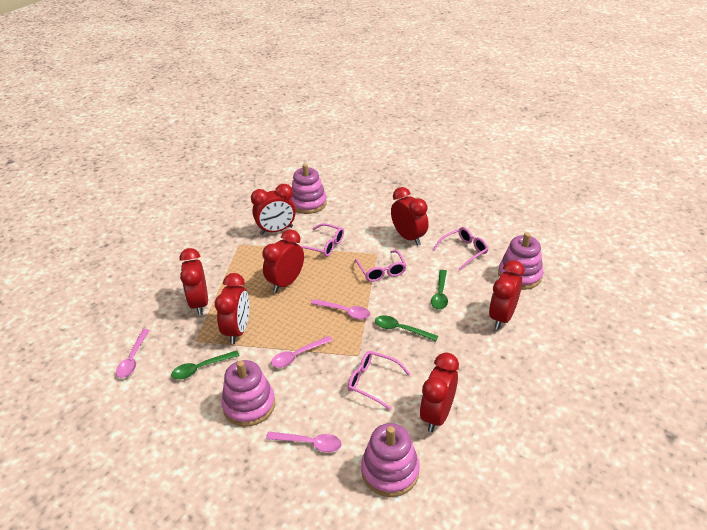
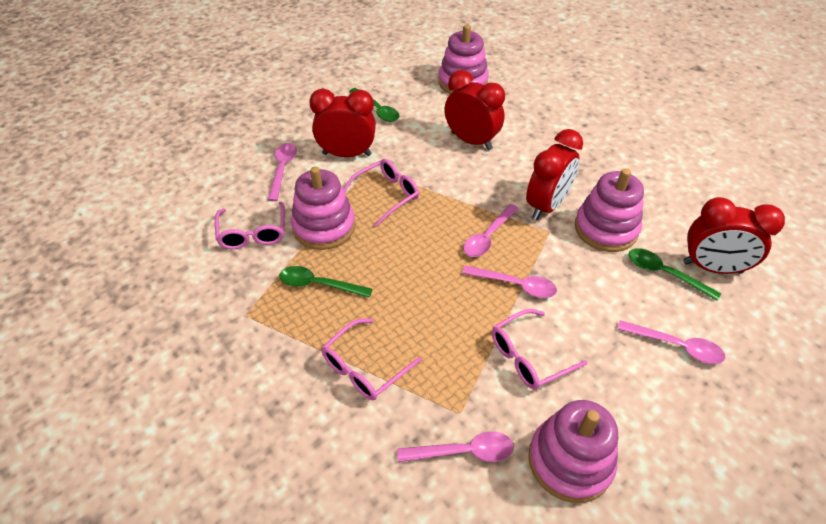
pink spoon: [116,329,150,378] [266,432,342,452] [271,336,333,368] [311,299,370,320] = 4 -> [268,143,297,201] [397,431,514,462] [462,265,557,298] [463,204,519,257] [618,320,725,364] = 5
red clock: [180,248,208,316] [215,273,249,344] [251,184,296,235] [262,229,304,293] [391,187,428,246] [420,353,459,432] [489,260,524,329] = 7 -> [309,89,376,157] [444,70,505,150] [526,129,583,220] [683,197,785,274] = 4

